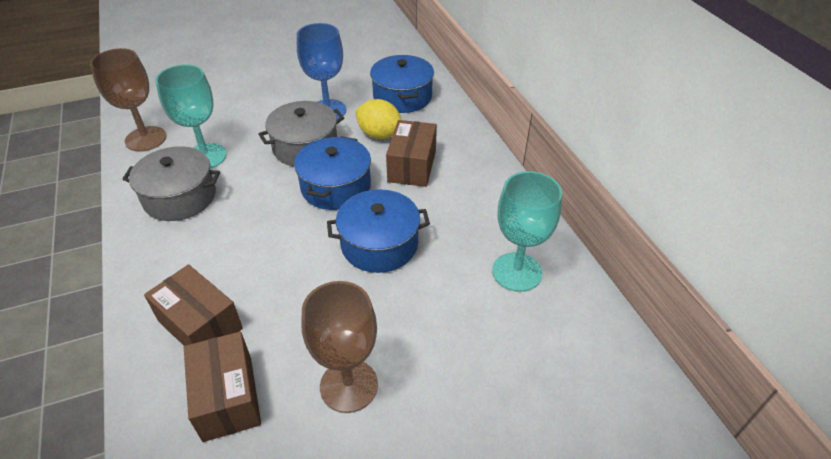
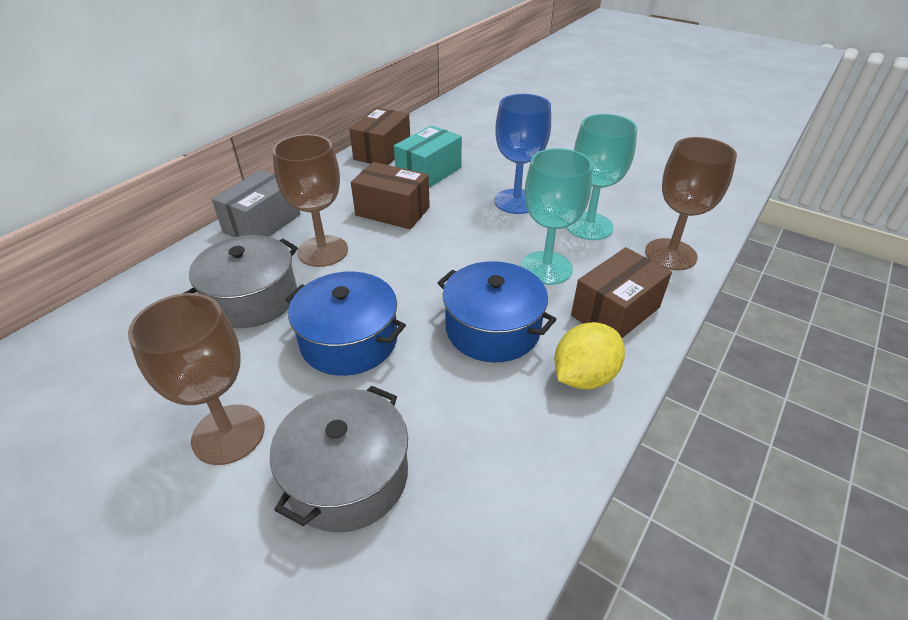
blue pot: [294,136,371,210] [327,189,430,273] [370,55,434,113] = 3 -> [285,272,406,376] [437,261,557,362] = 2
brown goblet: [90,48,167,152] [302,281,378,413] = 2 -> [128,293,265,465] [272,134,348,267] [645,137,737,270] = 3
grey box: none = 0 -> [212,170,301,237] = 1
turquoise box: none = 0 -> [394,125,462,188] = 1

